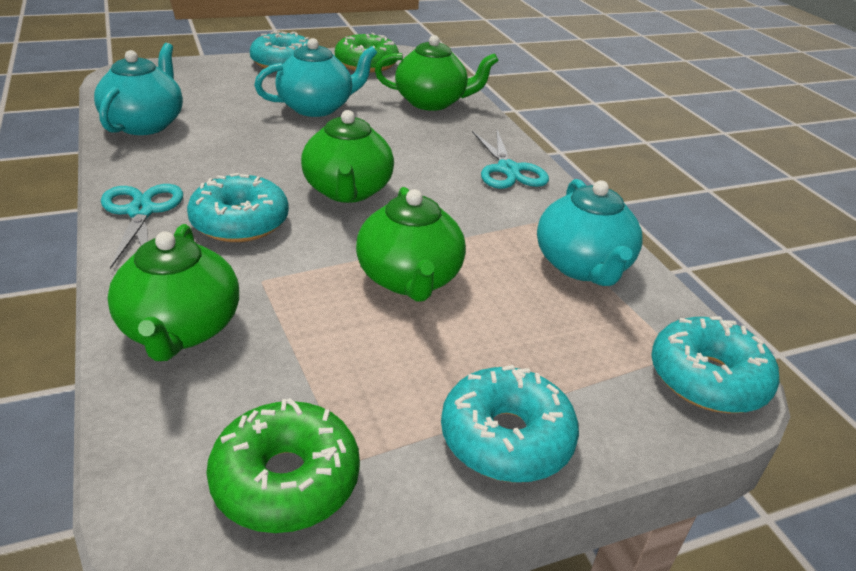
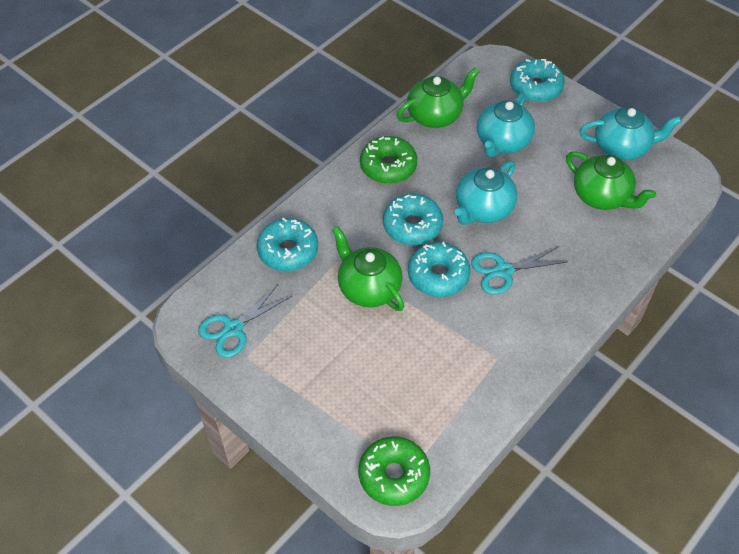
green teapot: [108,224,239,361] [301,110,394,203] [356,187,466,302] [375,35,498,111] = 4 -> [332,227,404,311] [397,67,479,128] [566,151,656,210] = 3

